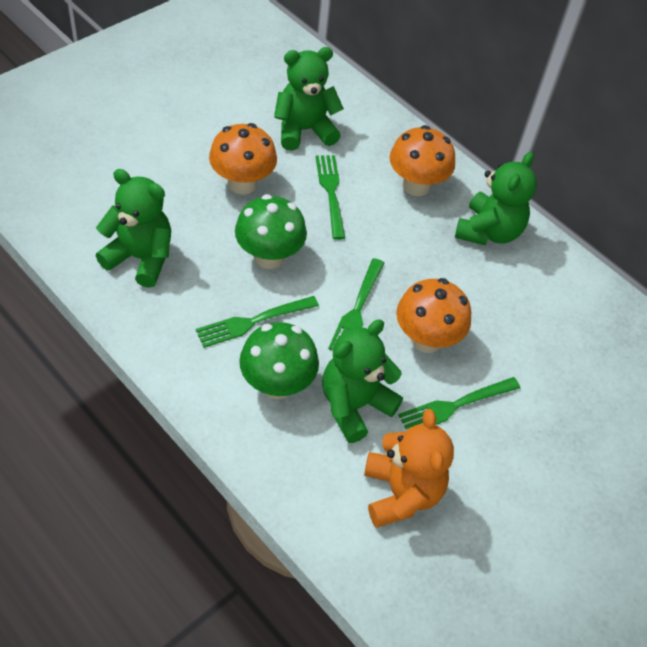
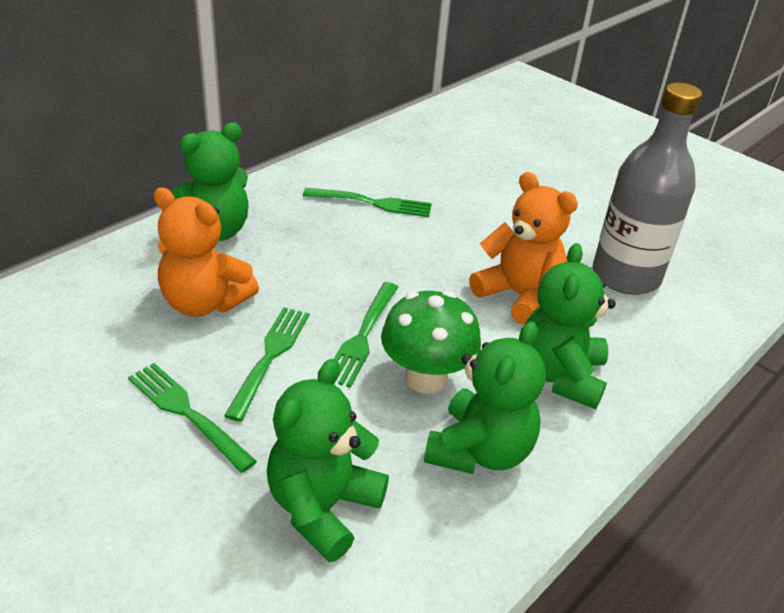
green mushroom: [235,194,307,269] [239,322,319,399] = 2 -> [381,291,481,394] = 1
grey bottle: none = 0 -> [593,83,702,295] = 1
orange mushroom: [209,123,277,195] [389,125,455,196] [396,278,471,353] = 3 -> none = 0
orange teddy bear: [364,409,454,528] = 1 -> [154,187,259,317] [469,172,578,325] = 2

